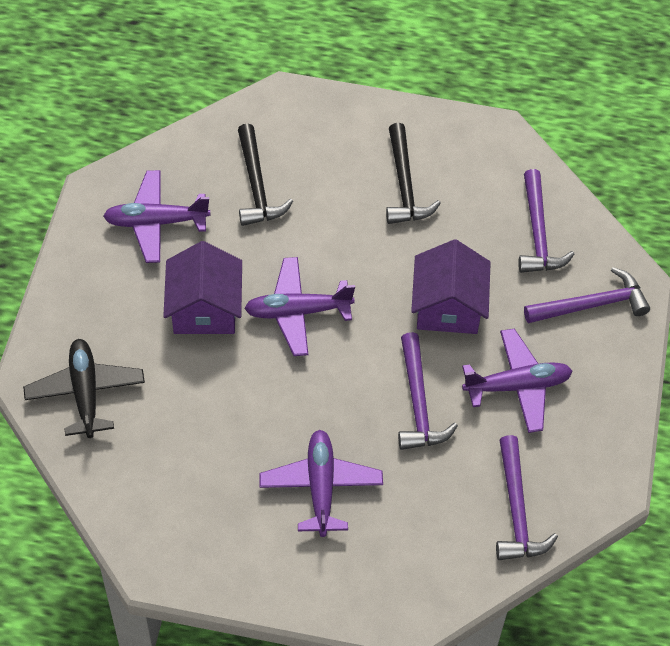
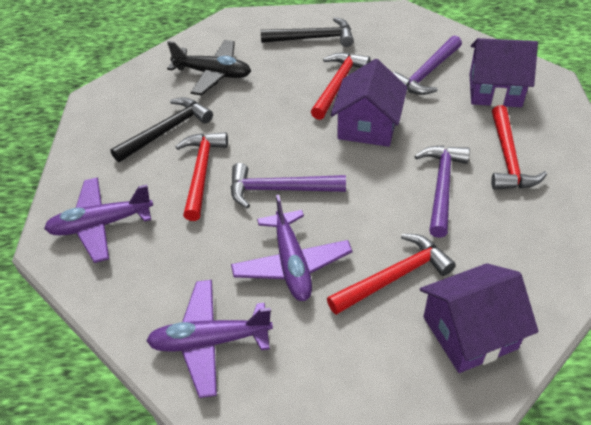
purple hammer: [398,332,458,450] [496,435,558,560] [518,169,574,273] [524,267,650,323] = 4 -> [231,163,346,208] [393,36,462,95] [414,146,470,238] = 3
purple house: [163,241,242,334] [411,239,491,334] = 2 -> [331,59,407,147] [420,263,539,373] [469,38,538,107] = 3
purple plane: [103,170,210,263] [244,257,355,356] [259,430,383,537] [462,329,572,433] = 4 -> [44,177,153,263] [147,280,273,398] [231,195,352,301] = 3
red hammer: none = 0 -> [175,132,228,221] [311,53,370,120] [327,234,456,315] [491,105,547,190] = 4

